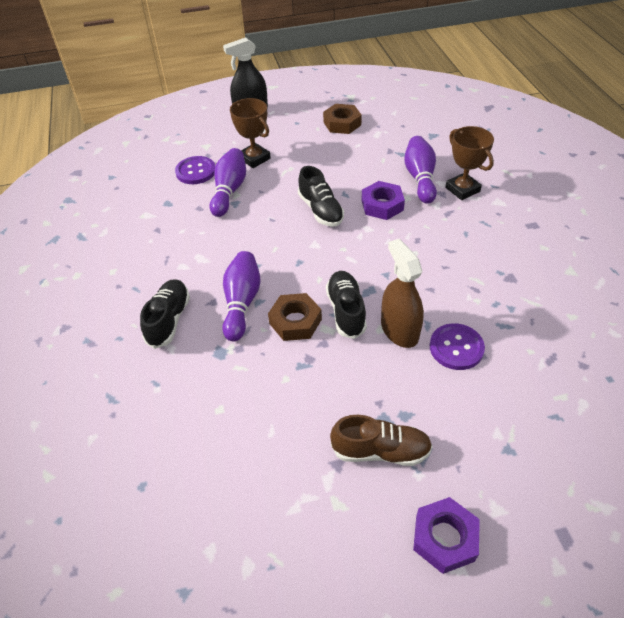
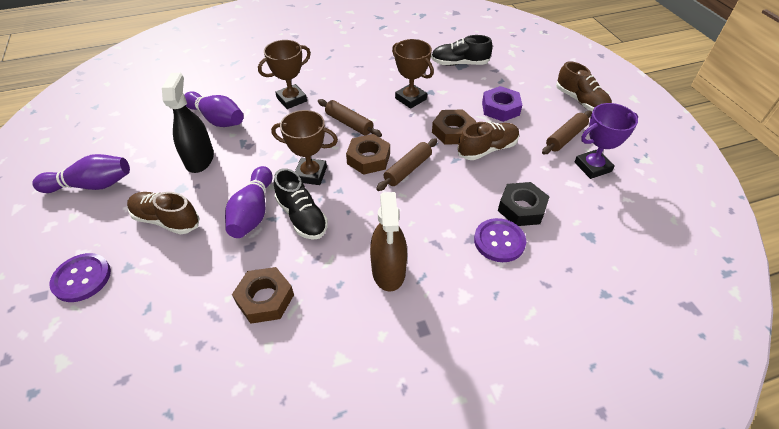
black nut: none = 0 -> [498,182,549,226] = 1
black shoe: [140,279,190,349] [298,166,344,227] [326,271,367,339] = 3 -> [274,168,328,240] [431,35,493,66] = 2
brown nut: [268,293,322,341] [323,104,362,134] = 2 -> [232,267,294,324] [346,134,390,175] [432,109,476,145] = 3
brown rolling pin: none = 0 -> [318,99,382,137] [376,138,438,191] [542,111,592,154] = 3
brown shoe: [330,415,433,466] = 1 -> [127,192,200,235] [457,122,520,160] [556,61,612,112] = 3
brown trophy: [230,98,271,168] [445,126,494,200] = 2 -> [258,40,311,109] [271,110,338,185] [392,39,434,109] = 3
purple nut: [361,181,405,220] [413,497,480,574] = 2 -> [482,86,522,122] = 1
purple trophy: none = 0 -> [575,103,638,179] = 1

